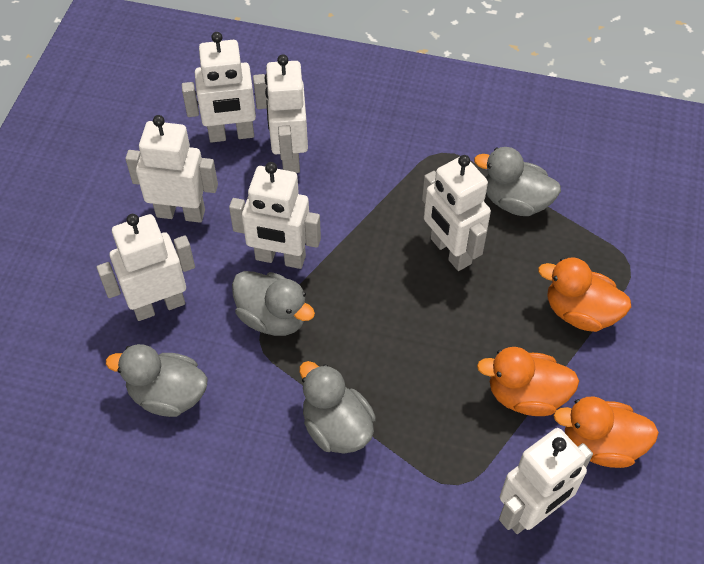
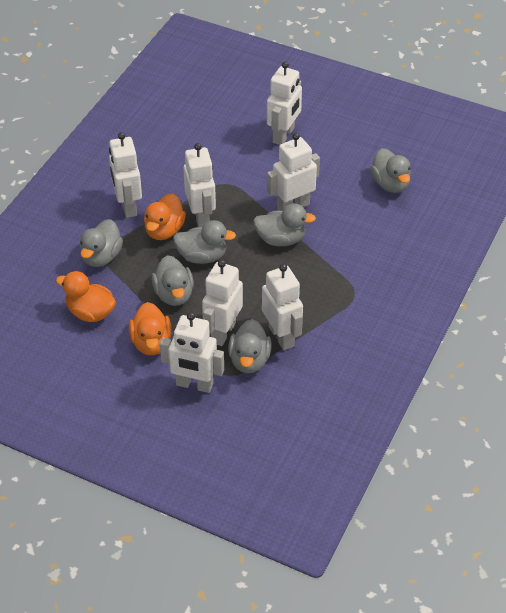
grey duck: [106,344,208,417] [232,271,315,336] [299,361,376,454] [474,147,561,216] = 4 -> [80,219,123,267] [152,255,194,306] [173,220,236,264] [228,319,272,373] [253,203,316,246] [370,148,411,193] = 6

